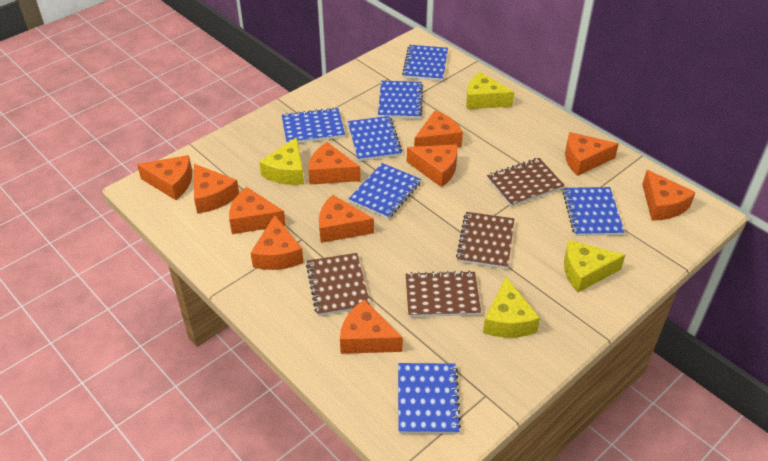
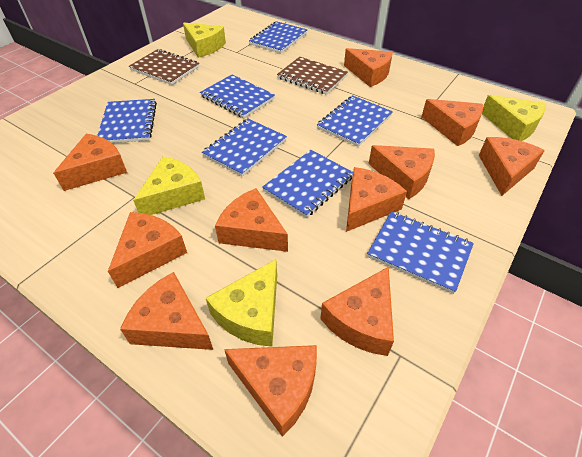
brown notebook: [306,253,370,316] [406,271,481,317] [456,212,514,269] [487,158,565,207] = 4 -> [129,49,199,85] [277,57,348,95] = 2

